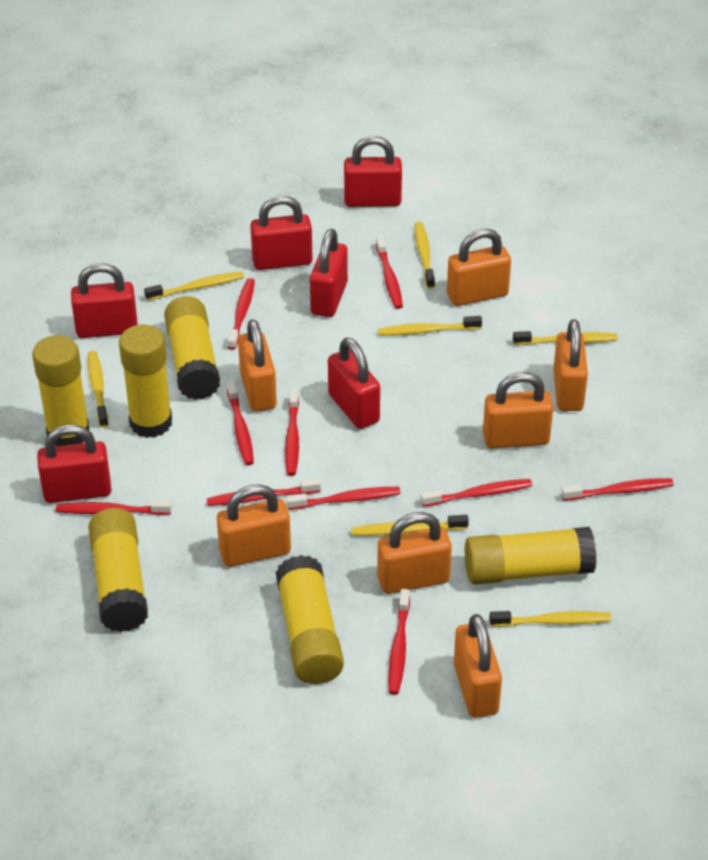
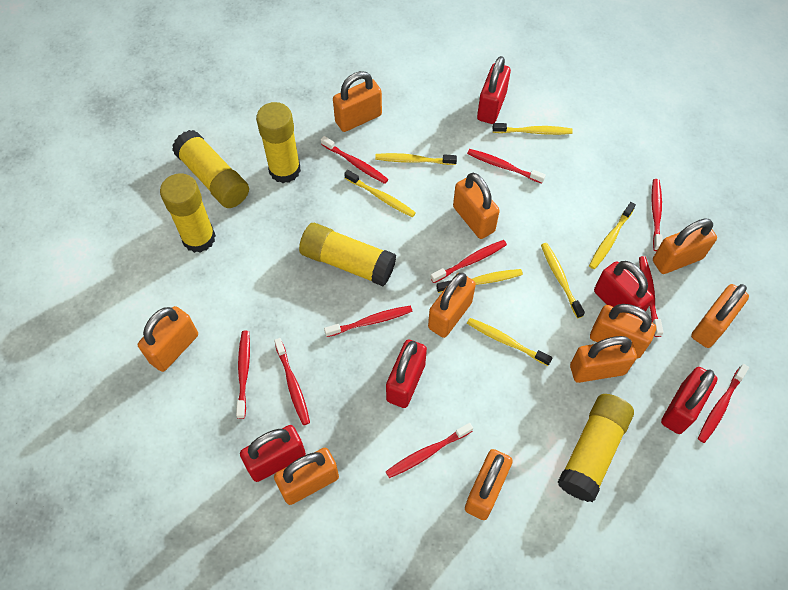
orange padlock: [217,484,291,567] [238,319,277,412] [377,512,452,594] [447,229,511,306] [454,614,502,718] [483,372,553,449] [553,319,588,411] = 7 -> [138,306,198,372] [274,448,339,505] [333,71,382,132] [428,273,476,338] [453,173,500,239] [465,449,513,520] [570,336,637,383] [590,304,656,359] [653,219,717,274] [691,284,749,348] = 10
red padlock: [37,424,111,503] [71,263,138,338] [250,196,312,270] [310,229,348,317] [328,338,380,429] [344,136,402,207] = 6 -> [240,425,306,482] [386,339,427,408] [477,56,511,124] [594,261,654,315] [661,367,717,434] = 5
yellow glue stick: [32,335,90,446] [88,508,148,632] [119,324,172,438] [164,296,220,400] [276,555,344,684] [465,527,596,585] = 6 -> [160,173,216,253] [172,130,249,208] [256,102,301,183] [299,223,396,286] [557,394,634,502] = 5

